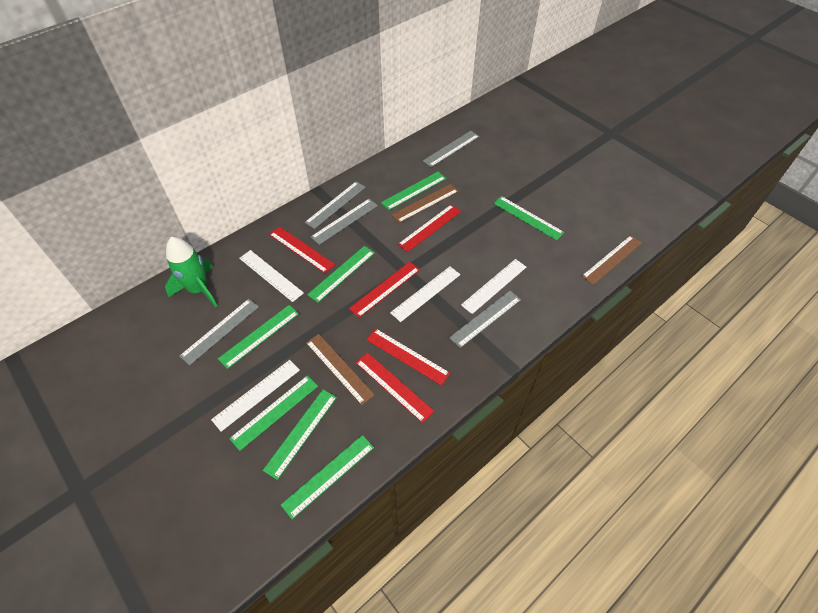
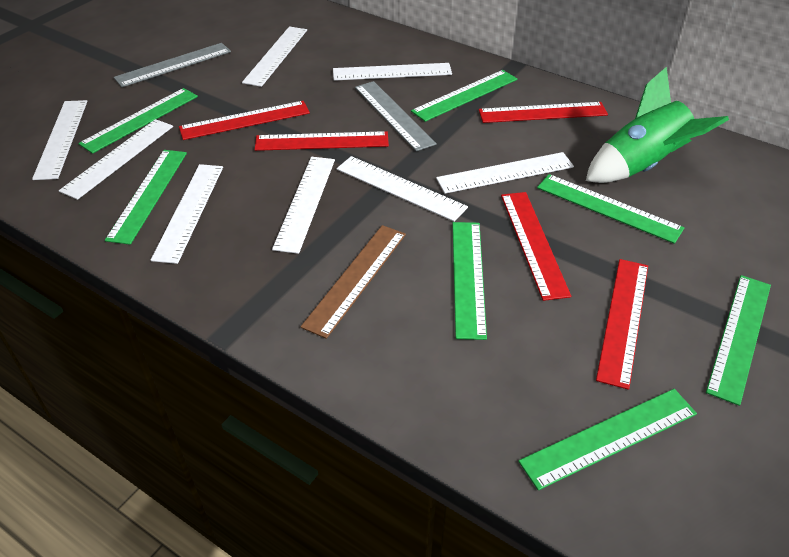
brown ruler: [306,334,375,405] [392,184,459,223] [582,235,642,285] = 3 -> [301,225,406,339] = 1
grey ruler: [179,299,259,365] [305,182,366,229] [311,199,378,245] [423,131,479,167] [449,291,521,348] = 5 -> [114,43,231,87] [355,81,437,151] = 2
white ruler: [211,360,300,432] [239,250,304,302] [390,266,460,322] [461,259,526,314] = 4 -> [32,100,87,180] [59,119,173,200] [151,164,223,264] [242,26,307,87] [272,157,335,254] [333,63,452,81] [336,156,468,222] [436,152,574,194] = 8

